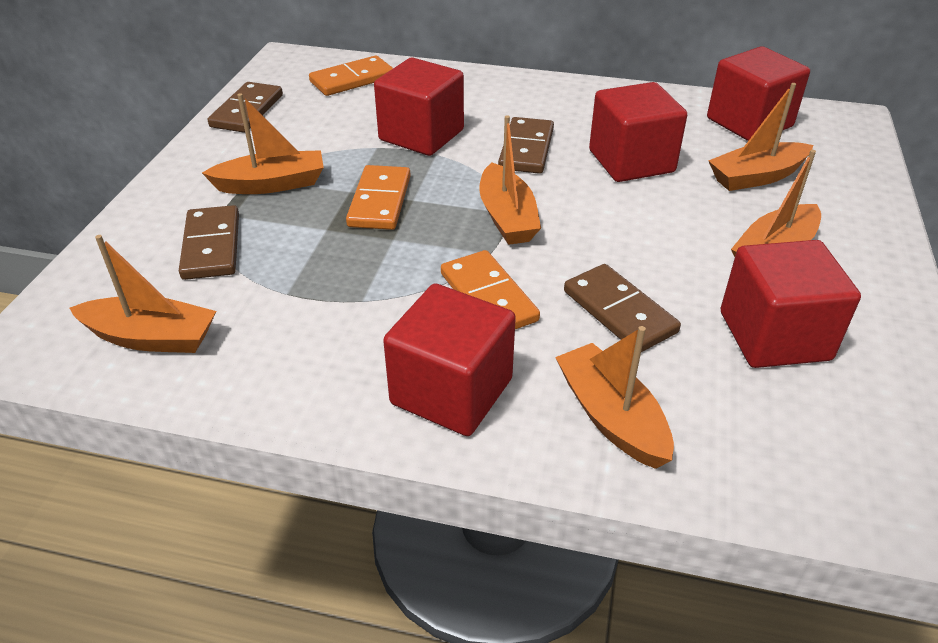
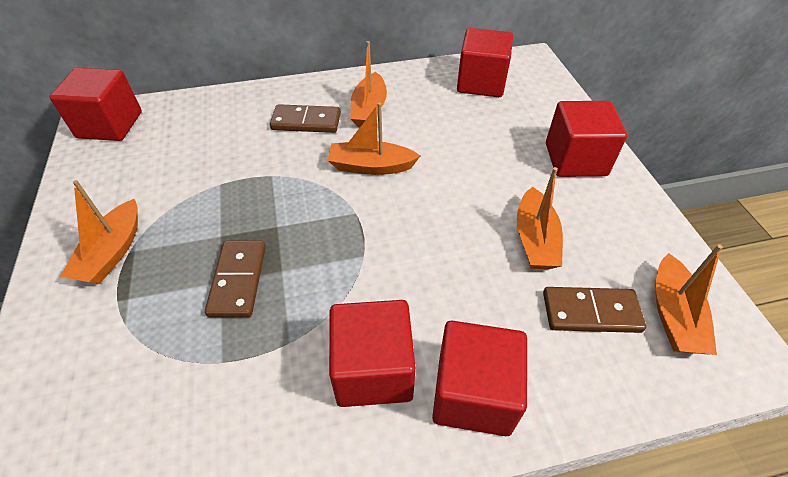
brown domino: [179,205,239,280] [208,82,283,133] [498,117,554,174] [564,264,681,352] = 4 -> [205,240,266,317] [270,104,341,133] [543,287,646,333] = 3
orange boat: [70,235,216,353] [202,93,324,194] [479,115,541,245] [555,326,674,469] [708,83,813,191] [731,150,821,257] = 6 -> [60,180,138,284] [328,102,420,175] [350,41,387,127] [517,167,563,269] [656,244,723,355] = 5
orange domino: [309,55,393,96] [346,165,411,230] [441,250,540,329] = 3 -> none = 0

